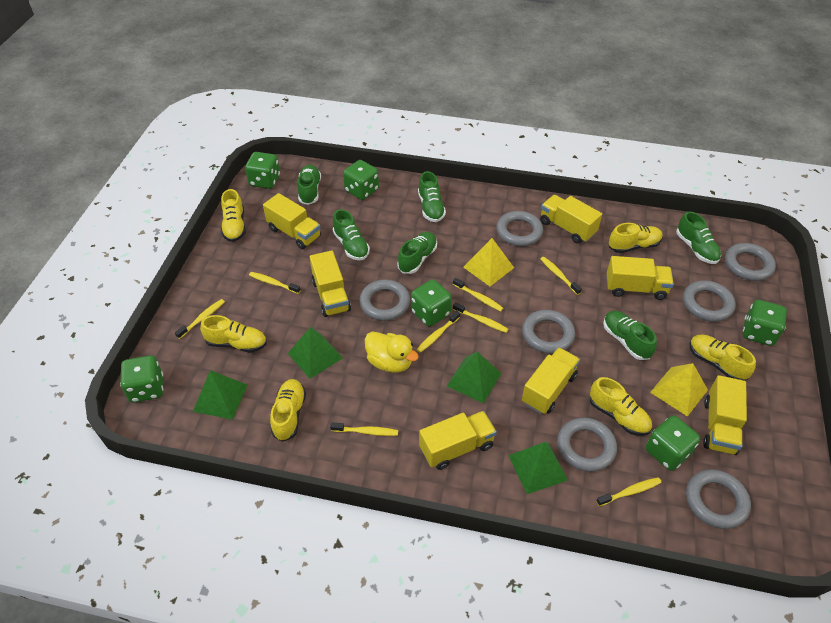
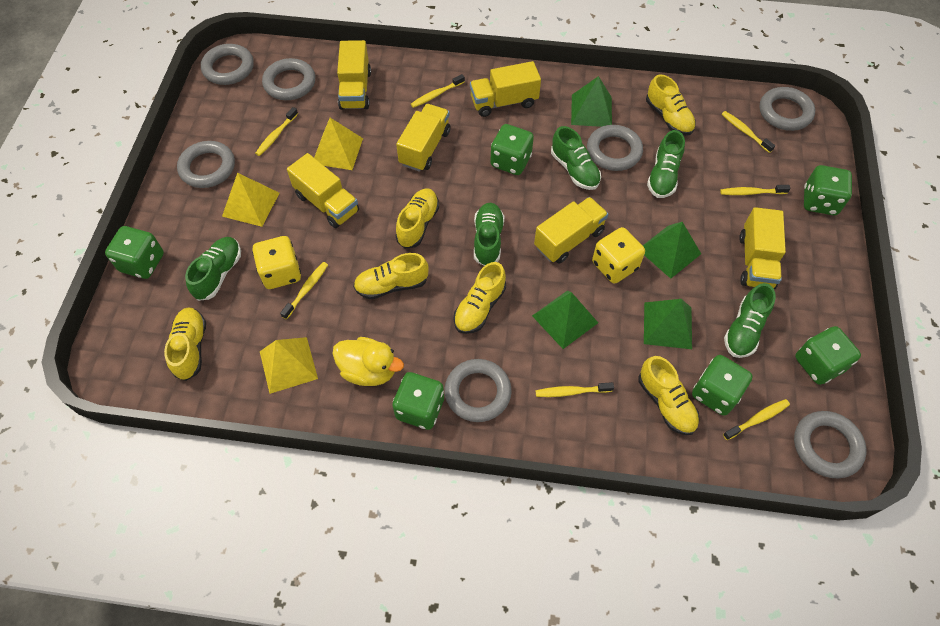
green shoe: [297,165,321,205] [333,209,370,260] [397,232,437,274] [418,171,446,222] [603,311,657,360] [676,211,721,264] = 6 -> [185,237,241,301] [474,203,505,266] [551,126,601,190] [647,130,685,198] [724,283,776,358] = 5
yellow dice: none = 0 -> [252,236,301,289] [592,227,645,284] = 2
yellow pyramid: [463,238,514,286] [650,363,708,416] = 2 -> [222,173,279,227] [260,337,318,394] [314,118,363,170] = 3
yellow toothbrush: [175,299,225,339] [249,272,301,294] [330,423,398,436] [416,311,460,353] [453,278,503,311] [453,302,508,333] [541,257,582,295] [596,477,662,506] = 8 -> [255,107,298,156] [280,262,328,320] [411,74,465,108] [535,382,614,397] [720,185,790,195] [722,111,775,153] [723,399,790,440] = 7
yellow truck: [263,193,321,249] [310,250,351,317] [419,411,497,470] [522,347,580,414] [540,195,602,244] [607,256,674,300] [703,375,747,455] = 7 -> [287,153,359,228] [337,40,371,110] [396,104,451,172] [470,61,541,117] [534,197,608,264] [739,207,786,289] = 6

